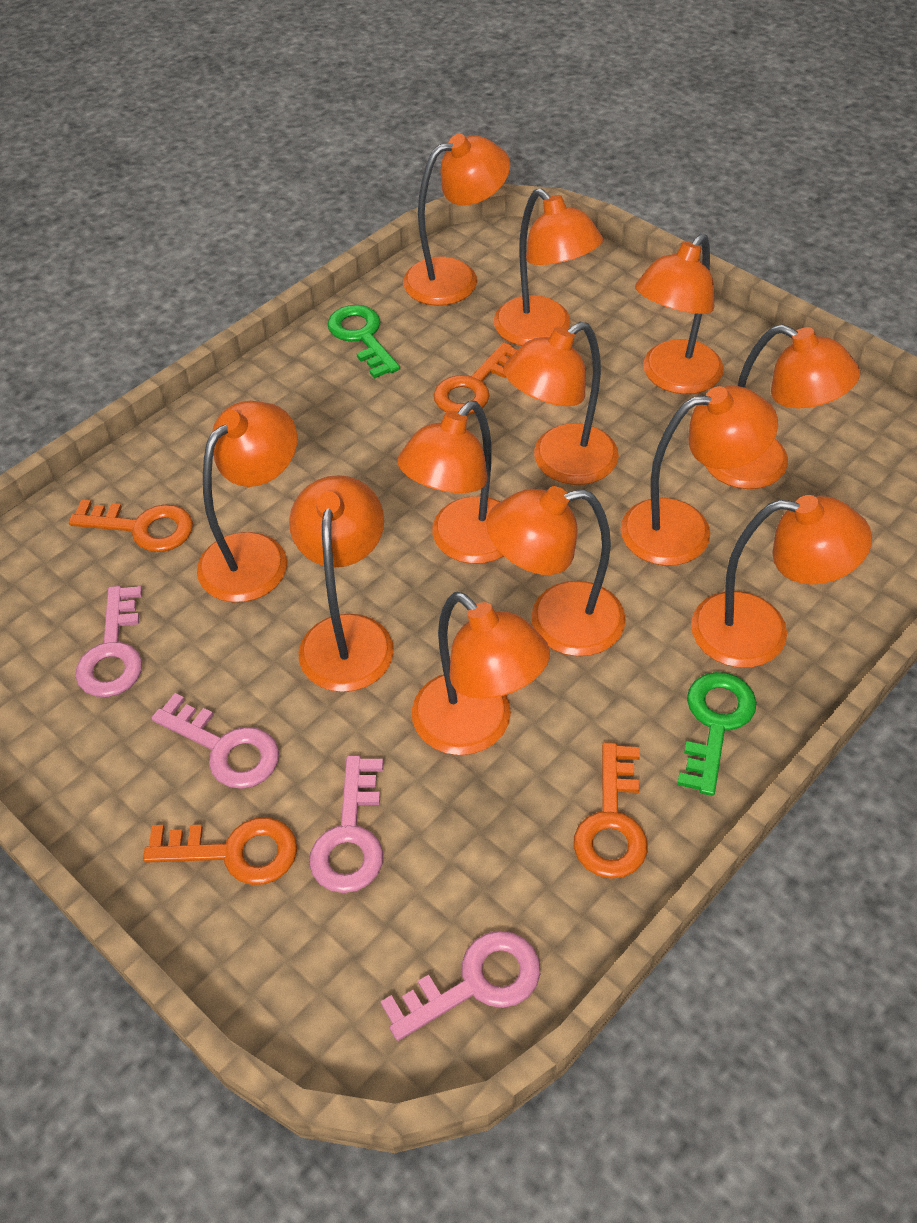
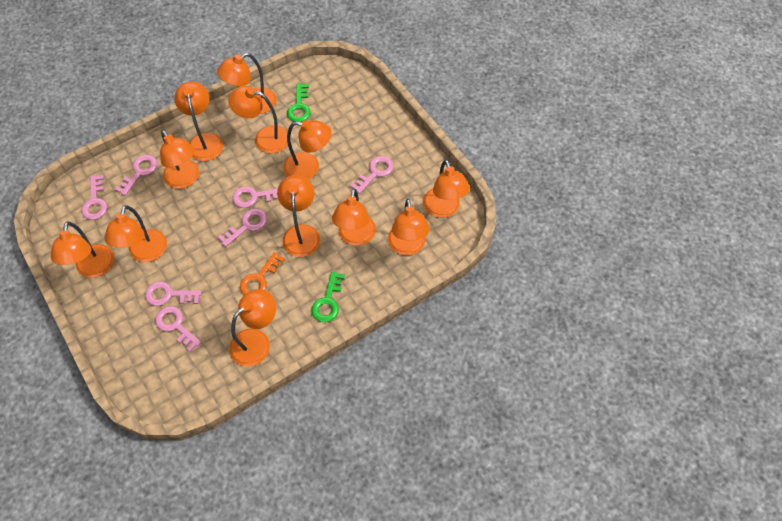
orange key: [69,500,193,552] [143,817,297,885] [433,342,517,415] [574,742,648,879] = 4 -> [240,252,285,295] = 1
pink key: [75,586,142,697] [152,693,279,789] [309,756,383,893] [380,931,540,1041] = 4 -> [81,175,107,220] [115,155,157,196] [145,282,201,306] [155,306,201,352] [218,209,268,247] [232,186,278,208] [350,156,394,194] = 7

